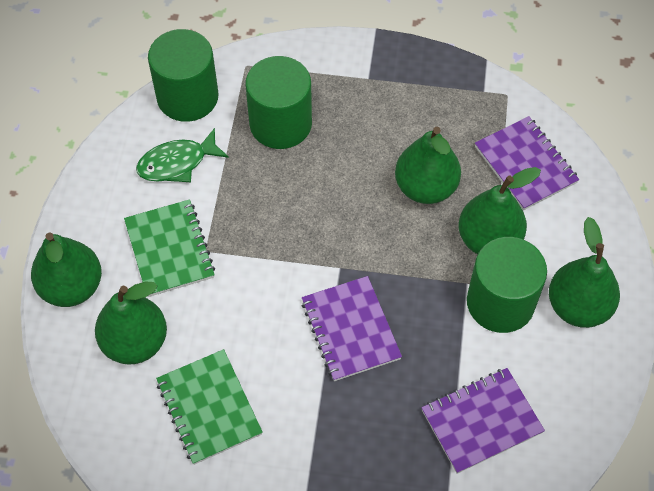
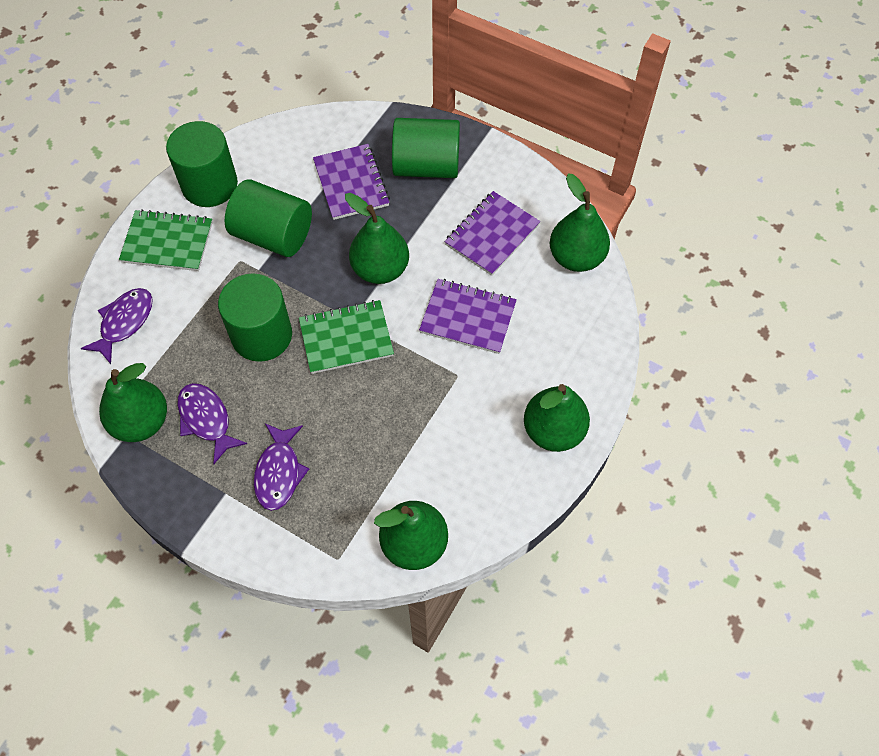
green cylinder: [148,29,219,122] [245,56,312,149] [467,237,547,333] = 3 -> [166,121,238,207] [218,273,292,362] [225,179,312,257] [392,118,460,178] = 4
green fish: [136,128,229,182] = 1 -> none = 0
purple fish: none = 0 -> [80,288,153,364] [177,383,247,464] [254,423,309,511] = 3

